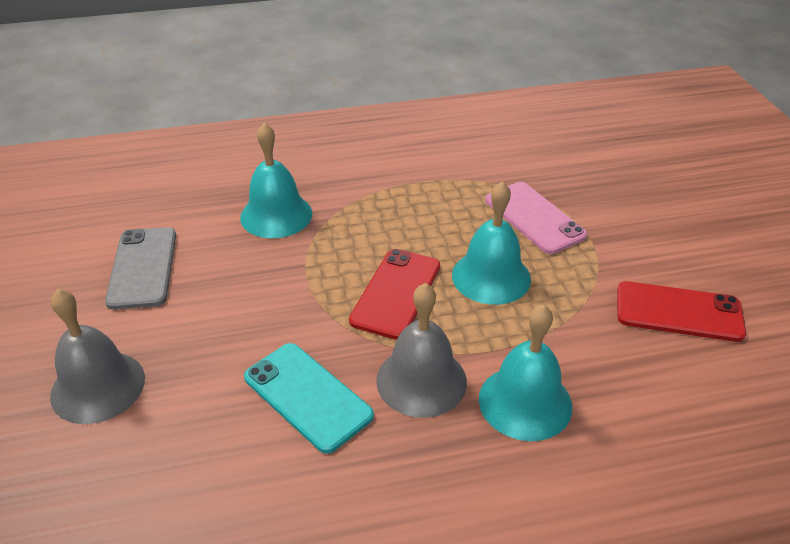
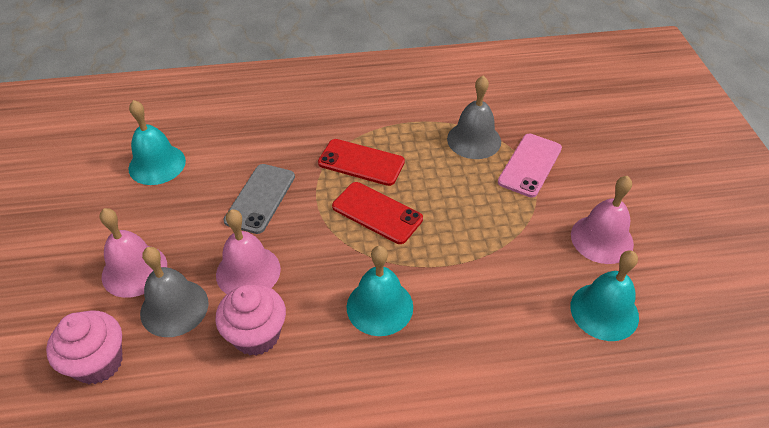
pink bell: none = 0 -> [100,208,167,298] [216,209,281,294] [571,176,634,264] = 3
pink cupcake: none = 0 -> [46,310,123,384] [215,284,286,356] = 2
turquoise phone: [244,343,374,454] = 1 -> none = 0

